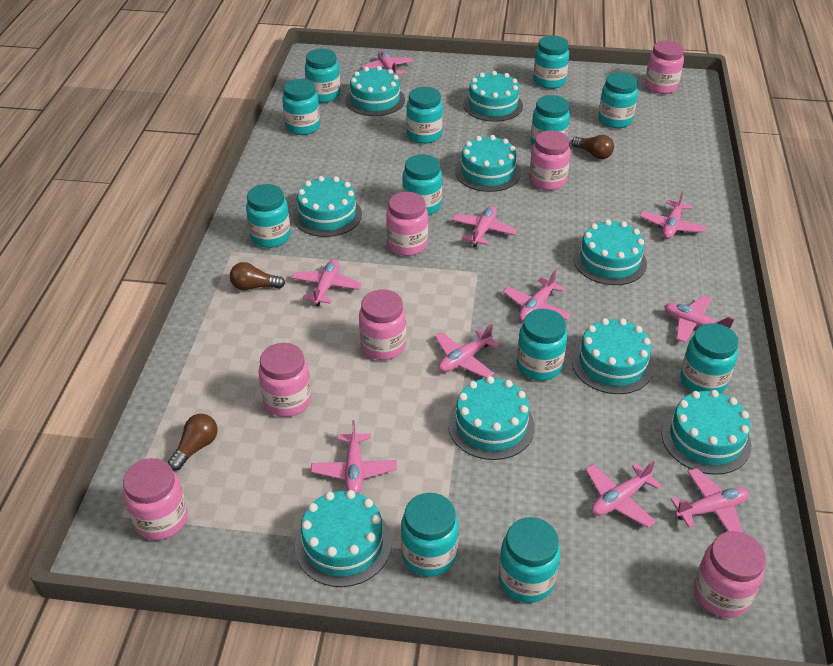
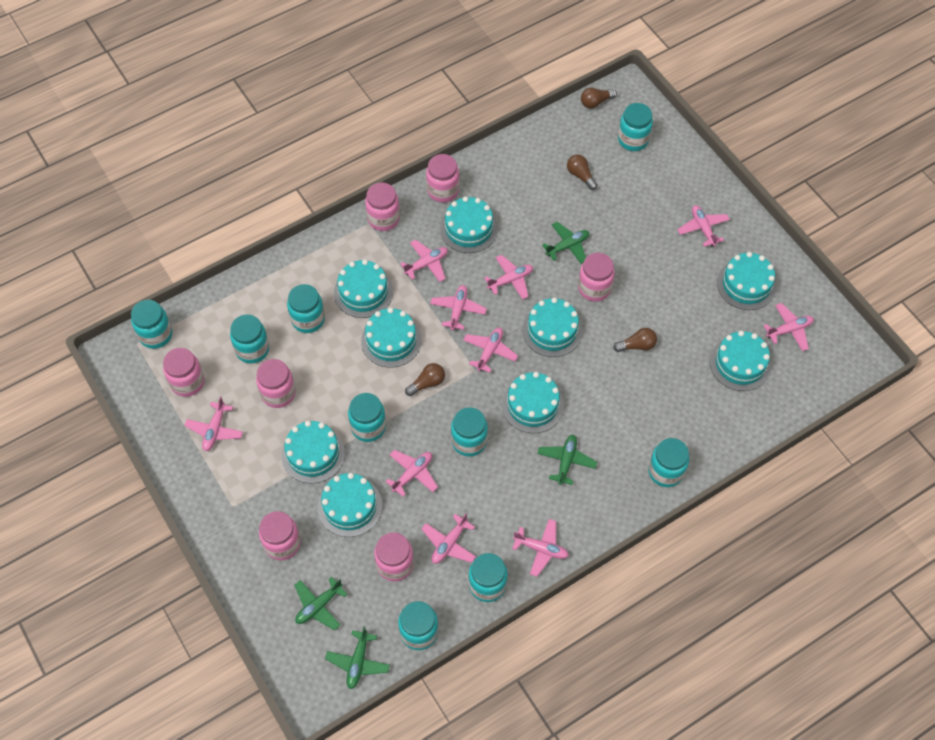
brown light bulb: [168,414,217,470] [230,262,285,290] [571,135,614,159] = 3 -> [405,363,445,396] [567,155,598,190] [581,88,617,109] [613,328,657,352] = 4
green plane: none = 0 -> [295,577,348,631] [325,626,390,689] [537,435,597,485] [542,222,589,264] = 4
turquoise jar: [246,184,291,248] [282,79,320,135] [305,49,340,103] [401,493,458,577] [402,154,442,215] [406,87,443,144] [499,517,560,603] [516,309,567,381] [531,95,570,146] [533,35,569,89] [598,72,638,128] [680,323,739,393] = 12 -> [131,300,172,349] [230,314,269,363] [287,284,325,333] [348,393,386,442] [398,601,438,650] [451,407,488,457] [468,553,508,602] [618,103,653,151] [649,438,689,487] = 9

